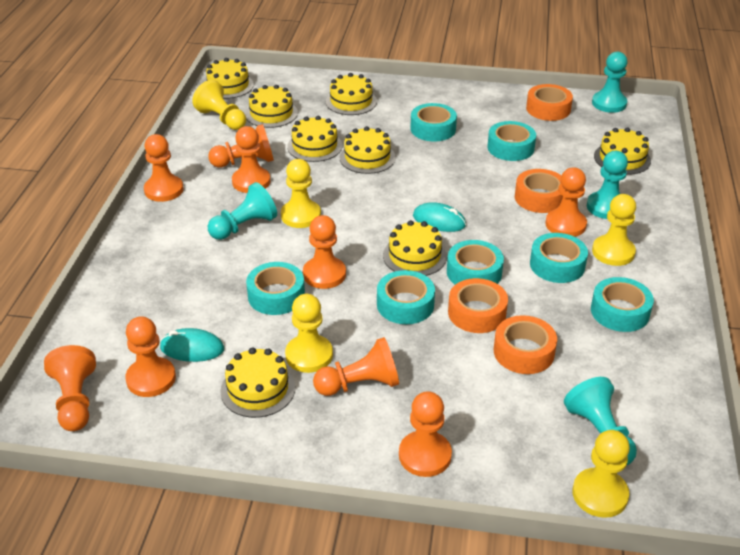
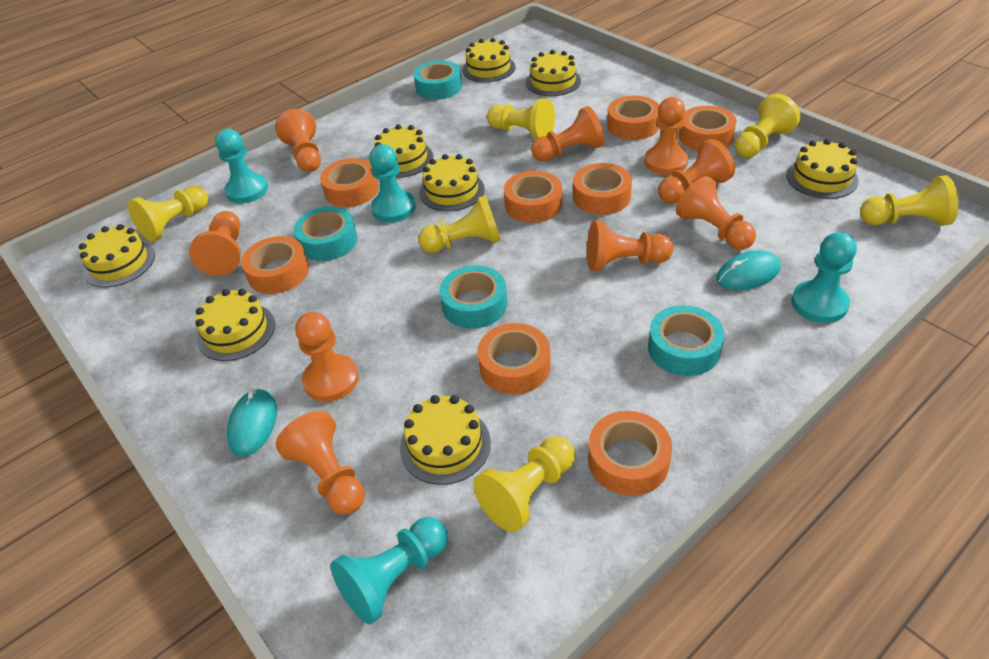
orange tape: [448,278,508,333] [494,315,557,374] [515,169,563,213] [526,84,573,121] = 4 -> [241,236,309,294] [320,158,379,207] [477,323,550,394] [504,171,562,223] [573,163,632,215] [588,411,672,496] [607,96,660,140] [679,106,737,151] = 8
turquoise tape: [246,262,305,315] [377,270,435,324] [411,103,457,141] [447,240,504,285] [487,121,536,161] [530,233,588,283] [591,277,654,332] = 7 -> [294,207,358,261] [414,61,462,100] [439,265,507,329] [648,305,724,376] = 4
yellow pawn: [192,80,246,130] [281,159,321,228] [285,294,333,373] [572,430,630,518] [592,194,636,266] = 5 -> [128,186,208,242] [418,195,501,253] [473,436,575,532] [487,98,555,140] [735,93,800,158] [860,175,958,226] = 6

